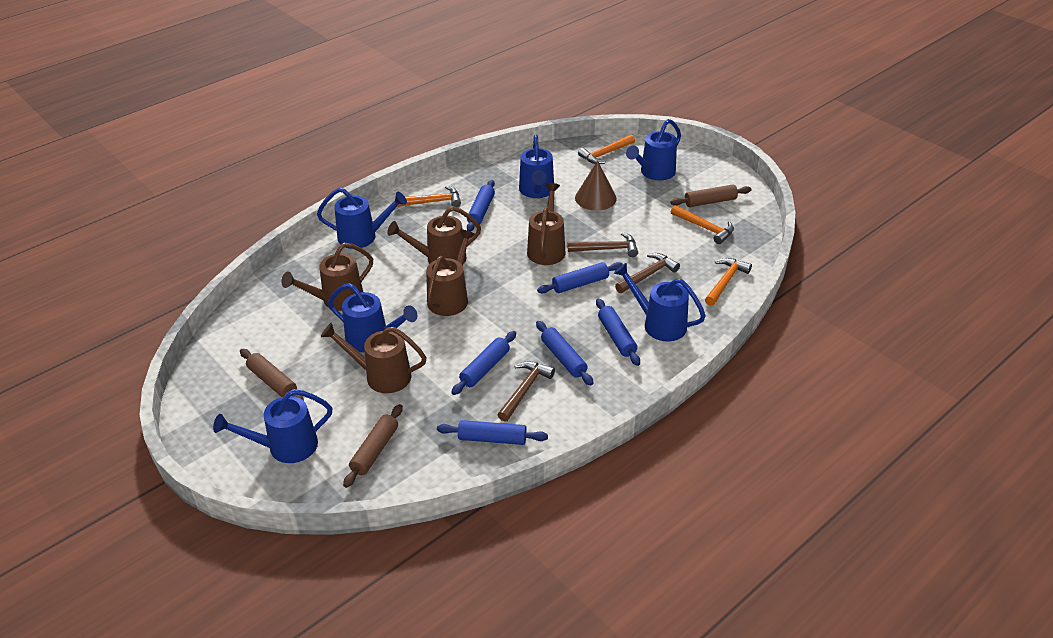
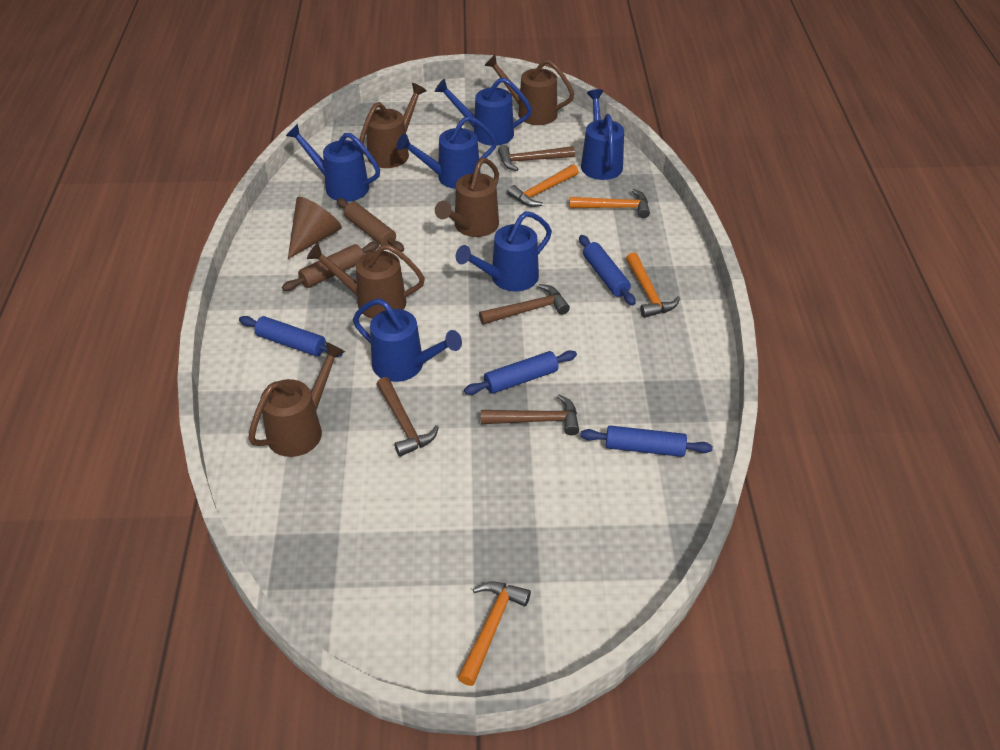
blue rolling pin: [437,420,548,445] [451,331,516,395] [467,180,495,232] [536,321,594,386] [537,262,623,293] [596,298,640,366] = 6 -> [239,316,343,357] [464,350,577,395] [579,235,636,306] [580,425,713,457] = 4
brown hammer: [498,361,555,422] [568,232,638,257] [615,253,680,293] = 3 -> [376,377,439,457] [479,284,570,325] [481,395,579,435] [498,145,575,171] = 4
brown rolling pin: [240,349,304,401] [343,404,403,488] [670,185,752,207] = 3 -> [282,242,380,291] [337,198,404,252] = 2

